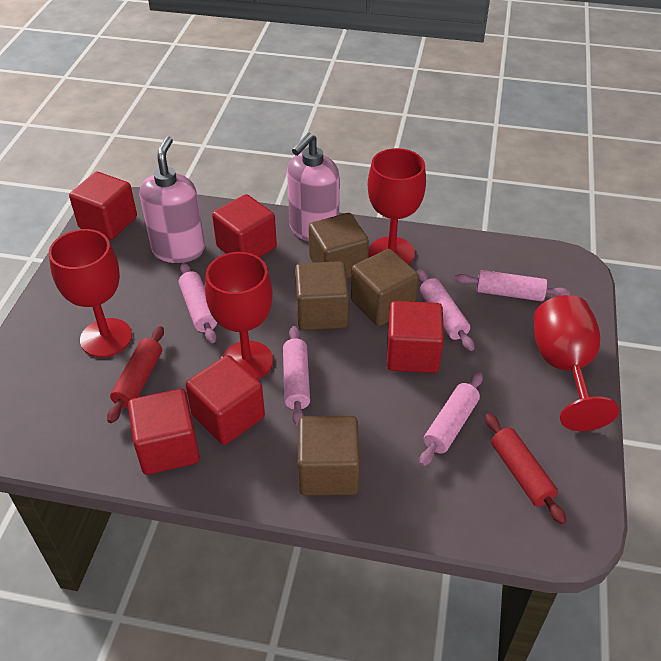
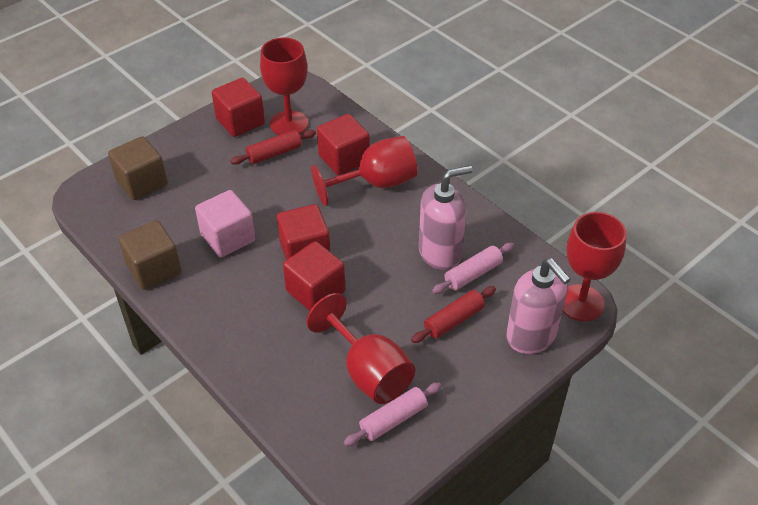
brown cube: [295,261,349,330] [298,416,360,495] [309,213,369,278] [351,249,419,326] = 4 -> [108,136,168,200] [118,220,182,290] = 2
pink cube: none = 0 -> [195,190,255,258] = 1
pink rolling pin: [179,263,217,343] [283,326,310,426] [417,269,474,351] [419,372,483,467] [454,270,570,301] = 5 -> [343,382,442,446] [432,243,514,294] = 2
red cube: [69,172,137,240] [128,389,200,475] [186,355,265,445] [212,194,277,258] [387,301,444,373] = 5 -> [212,78,265,137] [277,204,330,260] [283,241,345,311] [317,114,370,175] = 4

